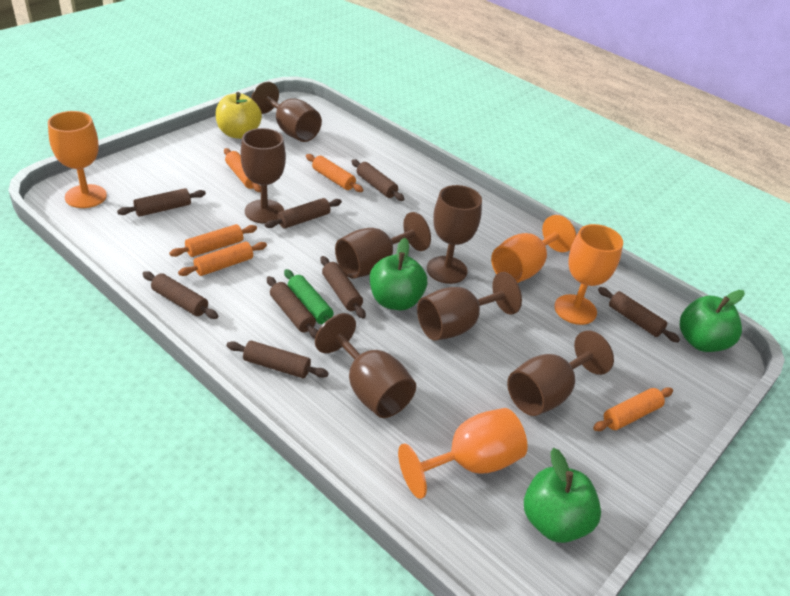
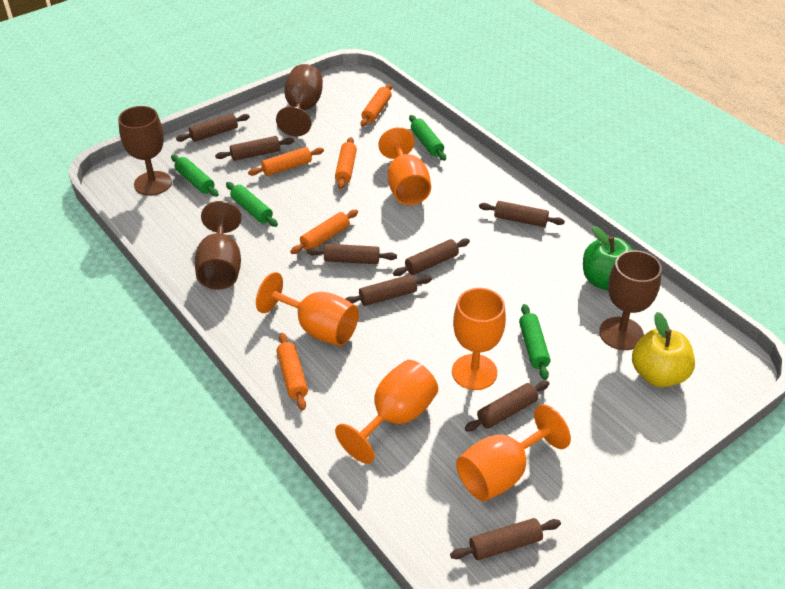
brown goblet: [241,128,286,224] [251,82,322,142] [315,313,416,418] [335,212,431,279] [417,272,522,341] [427,185,482,284] [507,330,614,416] = 7 -> [118,106,172,196] [195,201,242,290] [276,64,323,136] [599,250,662,350] = 4
green apple: [370,238,427,310] [524,448,601,543] [680,290,745,352] = 3 -> [583,226,633,290] = 1
green rolling pin: [284,269,334,324] = 1 -> [171,155,219,197] [226,182,278,227] [409,115,446,161] [519,304,551,380] = 4
orange goblet: [48,111,107,208] [398,408,528,499] [491,215,576,283] [554,224,623,325] = 4 -> [256,272,359,346] [335,360,438,464] [378,127,431,205] [452,288,506,390] [456,404,571,501] = 5

